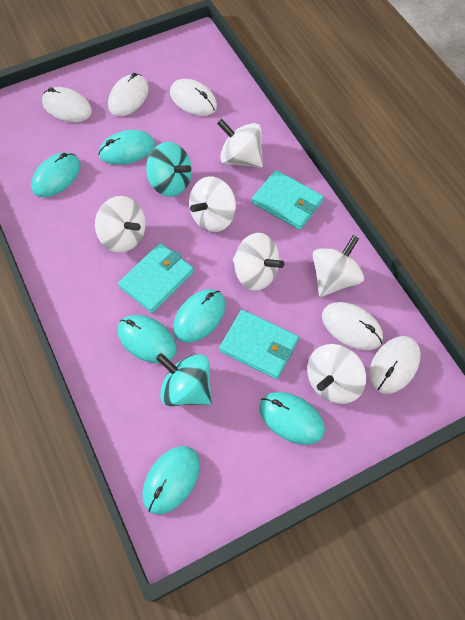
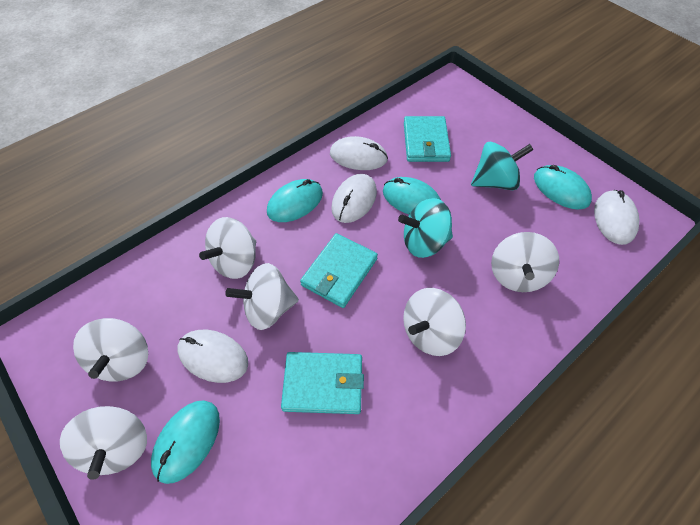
turquoise mouse: [31,153,81,197] [98,130,155,165] [118,315,177,363] [142,446,200,514] [173,289,226,343] [259,392,325,445] = 6 -> [151,401,220,484] [267,179,323,222] [383,177,441,214] [534,165,592,209] = 4
white mouse: [42,87,92,122] [108,73,149,116] [170,79,217,116] [322,302,383,350] [369,336,421,394] = 5 -> [177,330,248,383] [330,136,388,170] [331,174,377,223] [594,190,639,245] = 4

